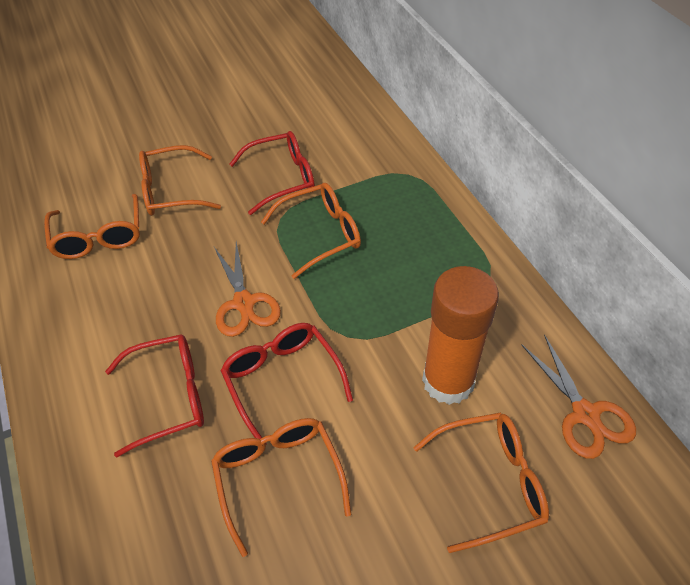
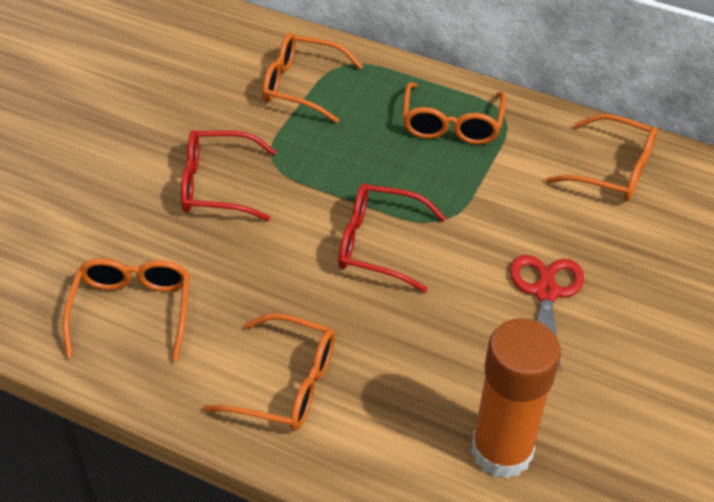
orange scissors: [214,241,281,337] [522,335,636,459] = 2 -> none = 0
red glasses: [105,334,204,458] [220,323,353,444] [230,131,315,215] = 3 -> [181,130,277,221] [338,183,446,293] = 2
red scissors: none = 0 -> [510,255,584,371] = 1

